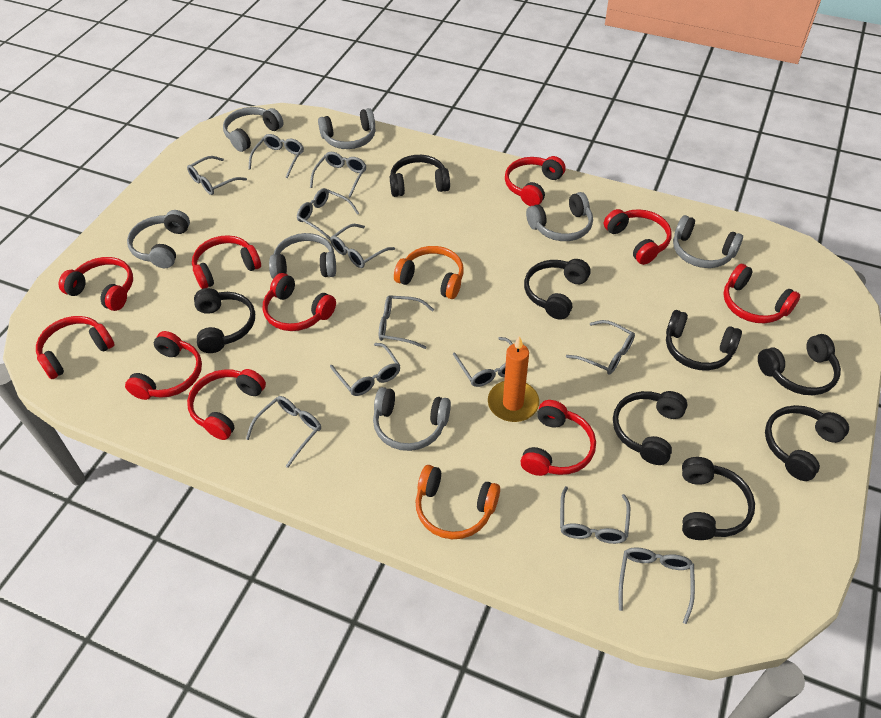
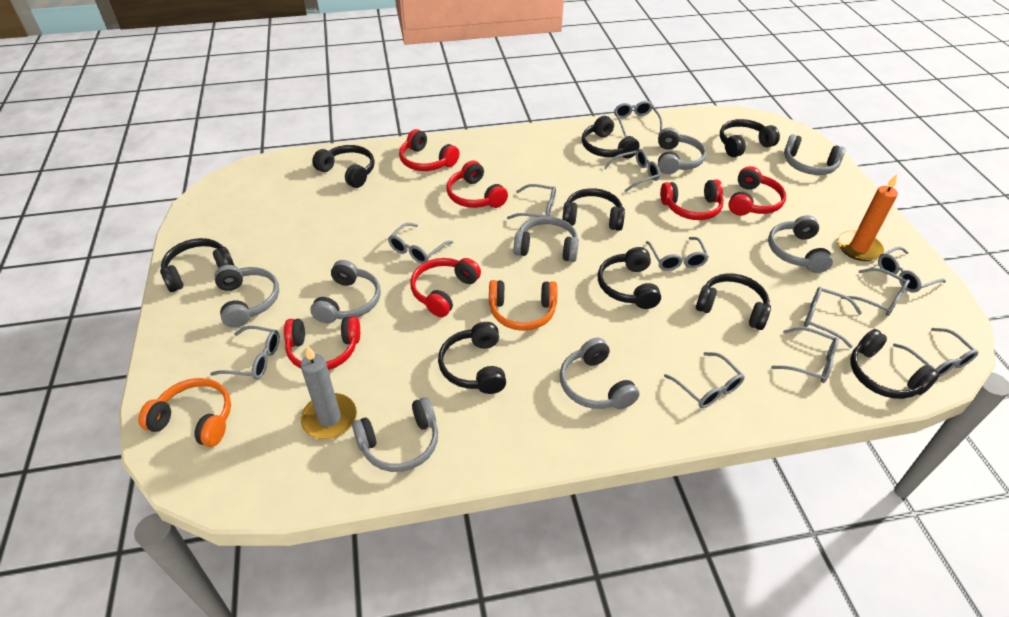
black headphones: [194,288,255,353] [390,155,450,197] [524,259,591,320] [613,391,688,465] [666,310,742,370] [682,457,755,540] [758,334,841,395] [765,405,849,481] = 8 -> [160,238,235,292] [312,145,375,188] [438,322,506,394] [562,188,625,231] [582,116,640,159] [598,247,661,309] [696,273,771,330] [720,119,780,157] [850,329,940,399] = 9
grey candle: none = 0 -> [301,345,357,439] = 1
grey headphones: [127,210,190,268] [223,107,284,152] [269,233,336,279] [318,108,376,149] [373,387,451,451] [526,192,593,241] [673,215,743,268] = 7 -> [214,265,279,328] [310,260,381,323] [352,397,438,472] [514,216,579,262] [560,338,640,409] [658,127,706,174] [768,215,833,273] [784,134,846,175] = 8
red headphones: [36,316,114,379] [59,257,133,311] [125,331,202,400] [187,369,266,440] [192,235,261,289] [263,273,336,331] [505,156,566,206] [520,400,596,476] [604,209,672,265] [723,264,800,323] = 10 -> [284,316,360,370] [399,129,459,171] [410,258,481,317] [446,161,508,208] [660,179,724,220] [729,166,786,216] = 6

